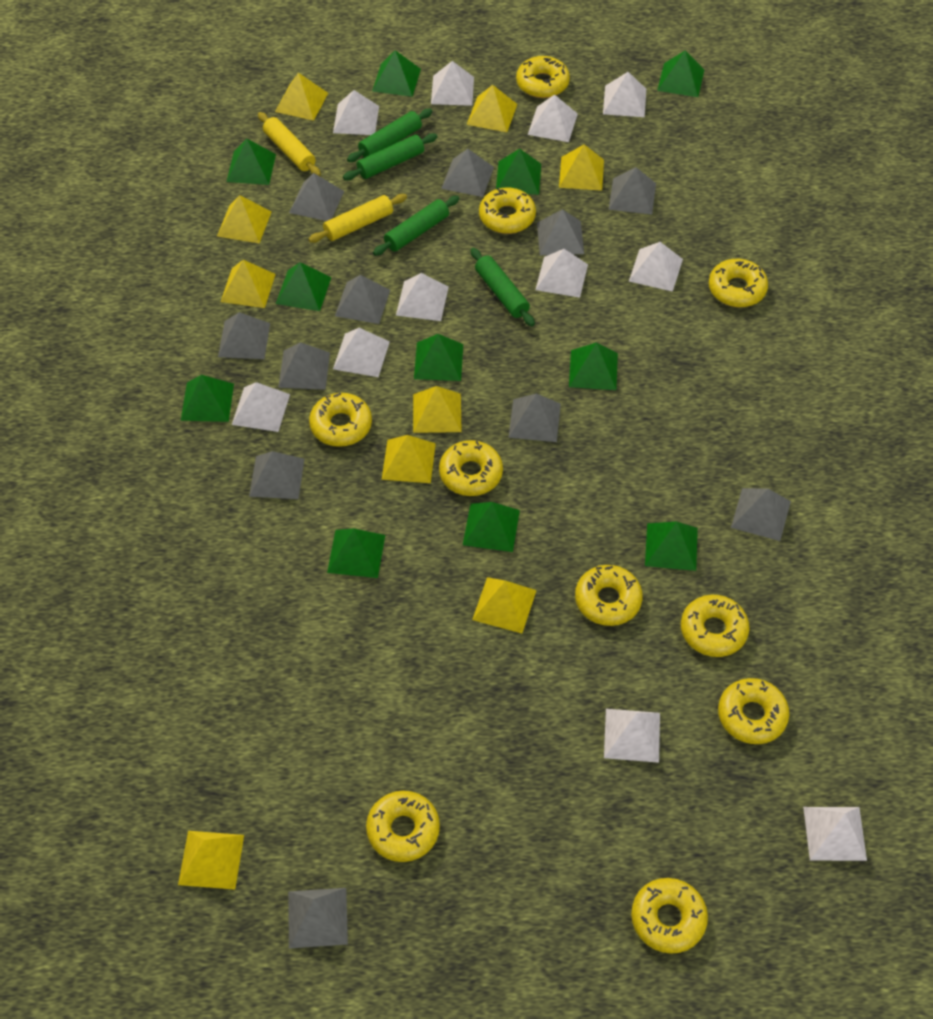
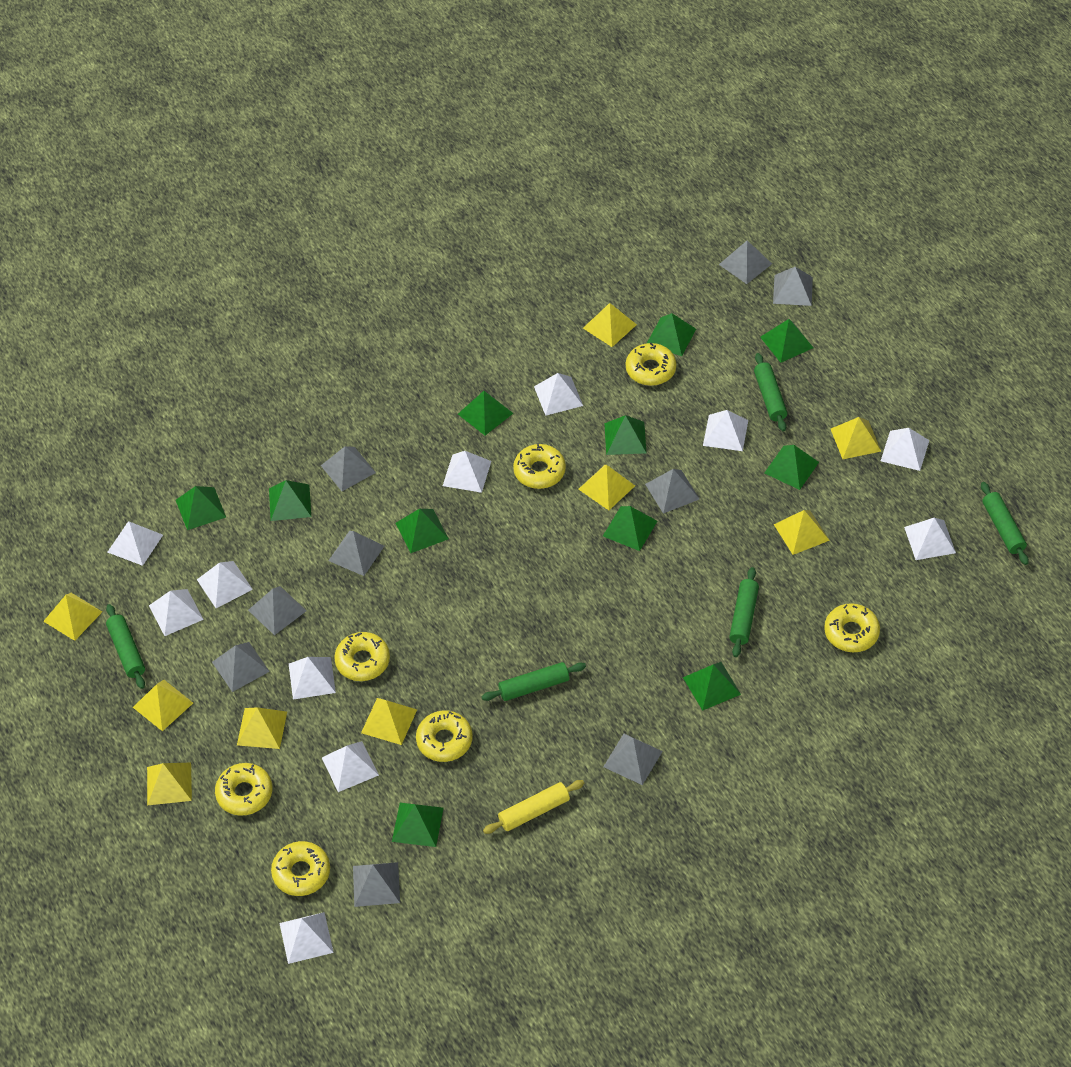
green rolling pin: [343,133,437,180] [347,109,432,162] [373,196,459,256] [471,248,535,326] = 4 -> [106,604,145,689] [481,662,586,701] [729,567,759,657] [754,353,787,432] [981,482,1029,565] = 5
grey pyramid: [218,312,270,359] [249,451,304,499] [278,342,330,390] [288,888,348,948] [289,173,344,221] [335,275,390,324] [441,149,494,197] [508,393,561,442] [537,209,584,255] [609,167,656,215] [731,488,791,541] = 11 -> [212,642,270,692] [248,586,307,635] [321,446,376,491] [328,531,384,576] [353,862,400,907] [603,734,663,785] [645,469,699,514] [719,240,772,284] [773,267,813,306] = 9
yellow donut: [309,393,372,447] [366,791,440,862] [439,440,503,496] [479,188,536,234] [516,56,570,98] [575,565,643,626] [631,878,708,954] [681,595,750,657] [709,259,768,307] [718,678,789,744] = 10 -> [215,763,273,816] [271,841,330,896] [334,632,390,681] [416,710,473,762] [513,443,566,489] [626,343,677,386] [824,603,880,652] = 7
yellow rolling pin: [258,112,321,176] [308,194,407,243] = 2 -> [483,780,584,834] = 1

